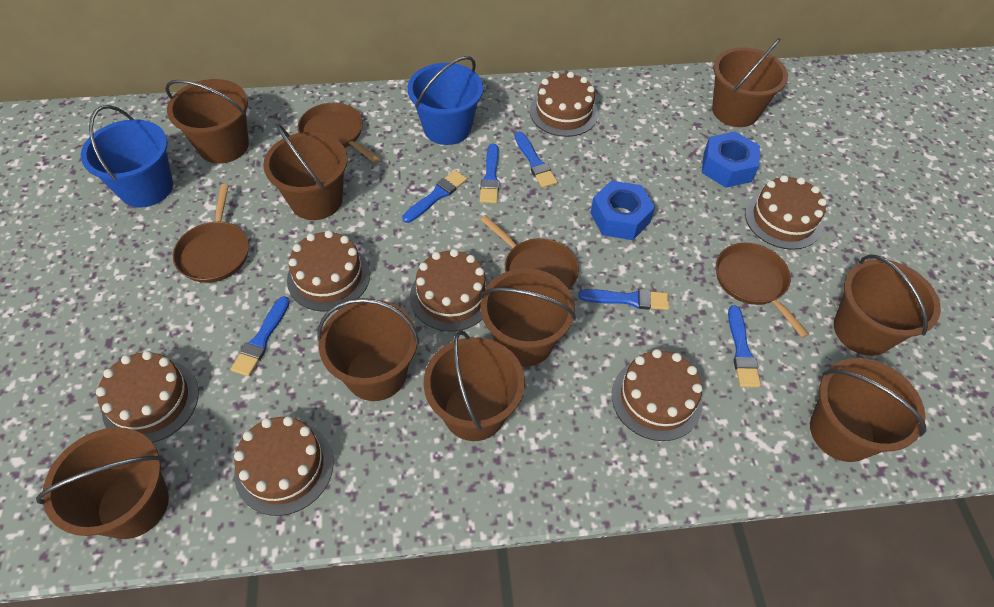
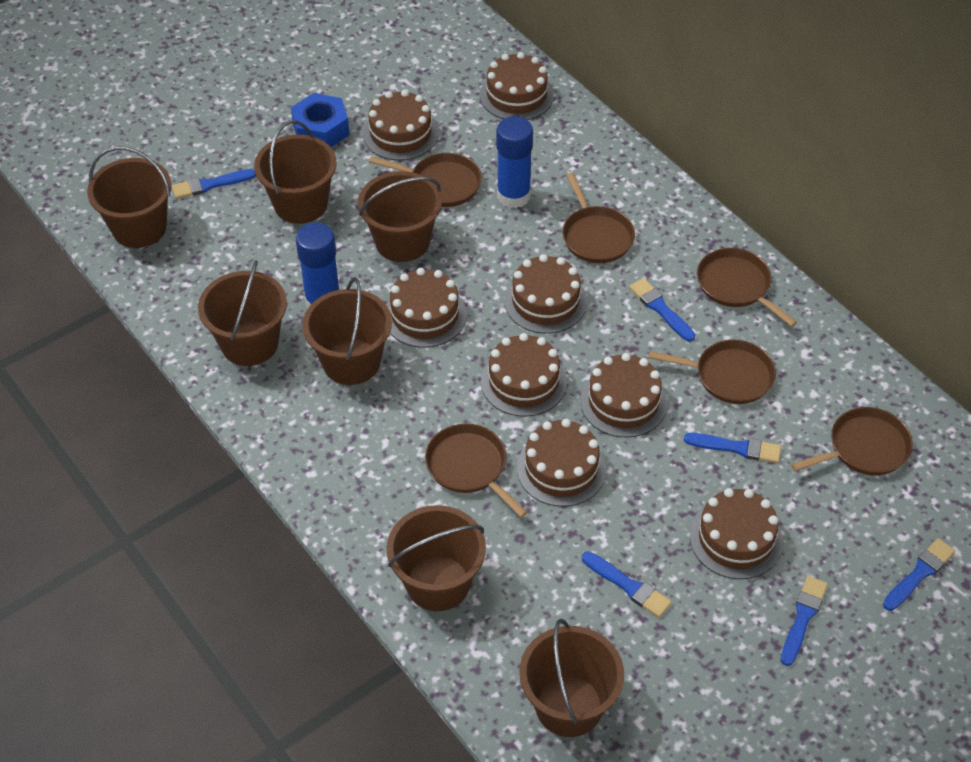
blue bucket: [81,105,173,208] [408,56,483,145] = 2 -> none = 0
blue glue stick: none = 0 -> [296,222,340,308] [496,116,533,208] = 2
blue nut: [590,180,655,240] [702,132,760,188] = 2 -> [291,93,350,147] = 1
brown bucket: [36,427,169,539] [165,79,249,163] [263,124,348,220] [317,298,419,401] [424,330,525,441] [480,268,576,367] [712,38,788,127] [810,358,926,462] [834,254,941,356] = 9 -> [87,147,171,248] [198,260,287,366] [254,120,337,224] [302,277,392,385] [358,171,442,262] [387,505,486,611] [519,619,624,737] = 7
brown cake: [96,351,199,443] [234,416,333,516] [287,230,370,312] [410,249,490,332] [530,72,598,137] [612,349,703,441] [745,175,827,250] = 7 -> [363,90,439,161] [386,268,467,348] [480,52,554,120] [481,333,567,417] [505,254,587,334] [517,419,606,507] [580,353,667,438] [690,488,783,579] = 8
brown pan: [173,184,249,283] [298,103,380,163] [481,216,579,289] [716,243,809,338] = 4 -> [369,153,482,207] [425,424,528,518] [562,173,635,263] [649,340,776,404] [697,248,797,327] [791,407,913,475] = 6

